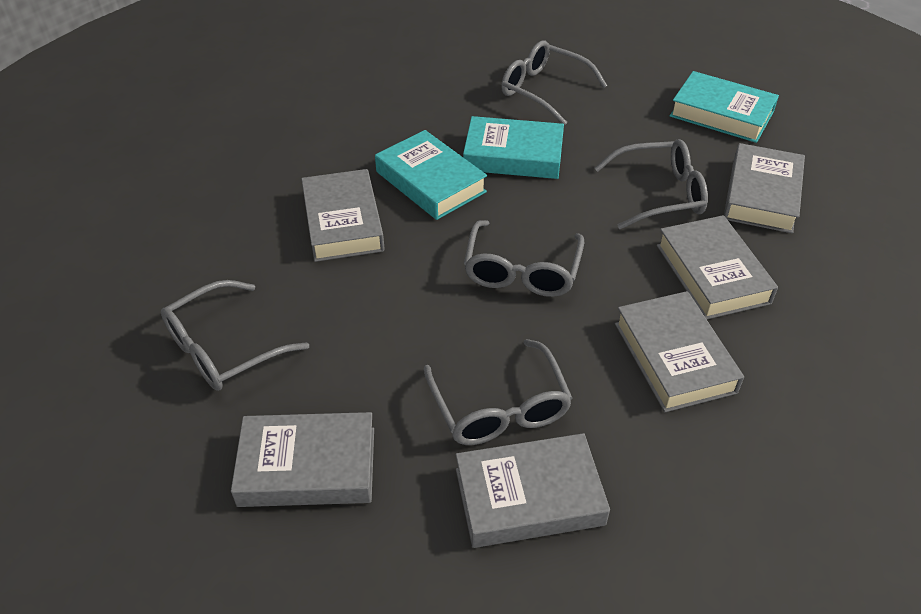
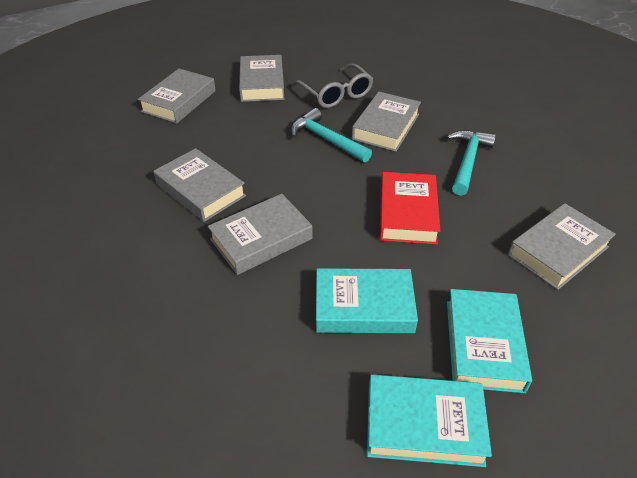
grey glasses: [161,280,309,391] [424,339,573,445] [464,220,584,297] [501,41,607,125] [595,139,708,229] = 5 -> [292,64,373,108] = 1
red book: none = 0 -> [379,172,440,244] = 1
turquoise hammer: none = 0 -> [291,108,372,162] [447,130,496,196] = 2

